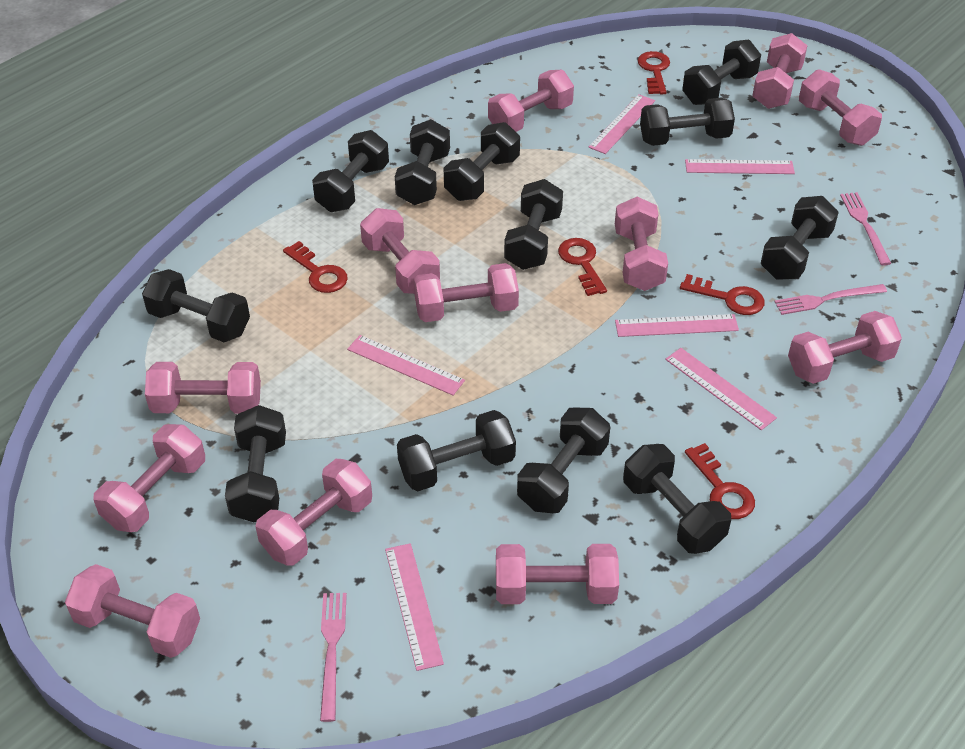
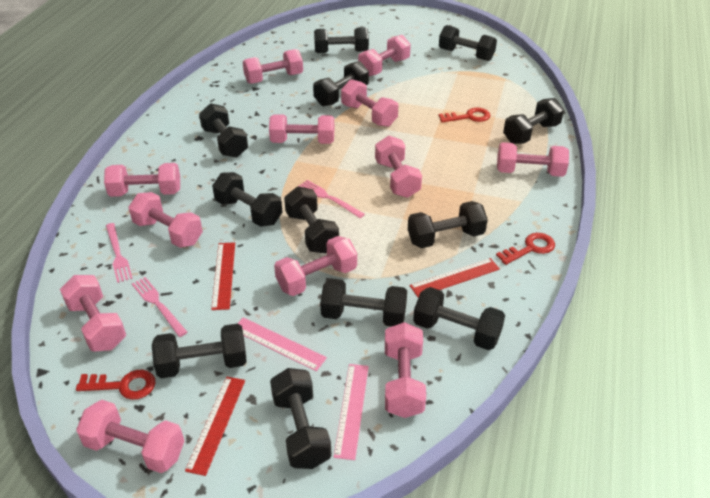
pink ruler: [347,335,465,395] [385,543,444,671] [588,94,655,154] [615,314,739,337] [665,348,777,430] [685,159,795,174] = 6 -> [237,317,327,371] [334,364,369,460] = 2
red key: [283,241,348,293] [558,238,607,296] [637,51,670,94] [680,274,765,315] [685,443,755,519] = 5 -> [76,370,155,400] [439,107,490,123] [496,233,555,265] = 3
red ruler: none = 0 -> [185,377,245,476] [211,242,235,310] [410,258,500,297] = 3

